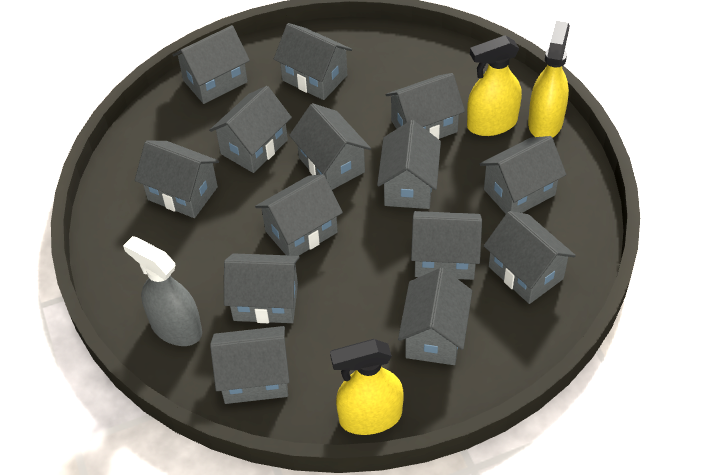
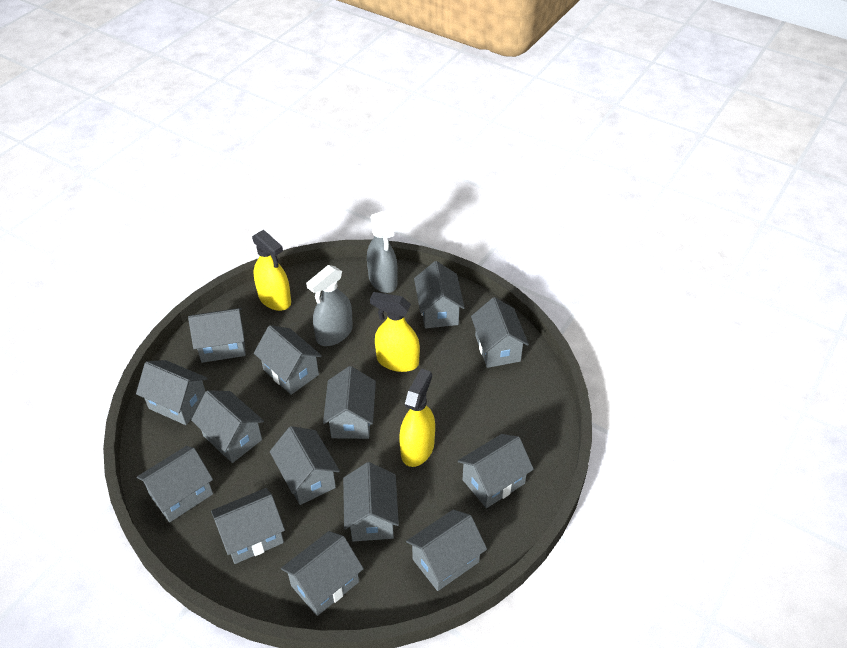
grey spray bottle: [123,236,202,346] = 1 -> [306,265,353,346] [367,211,398,293] = 2

